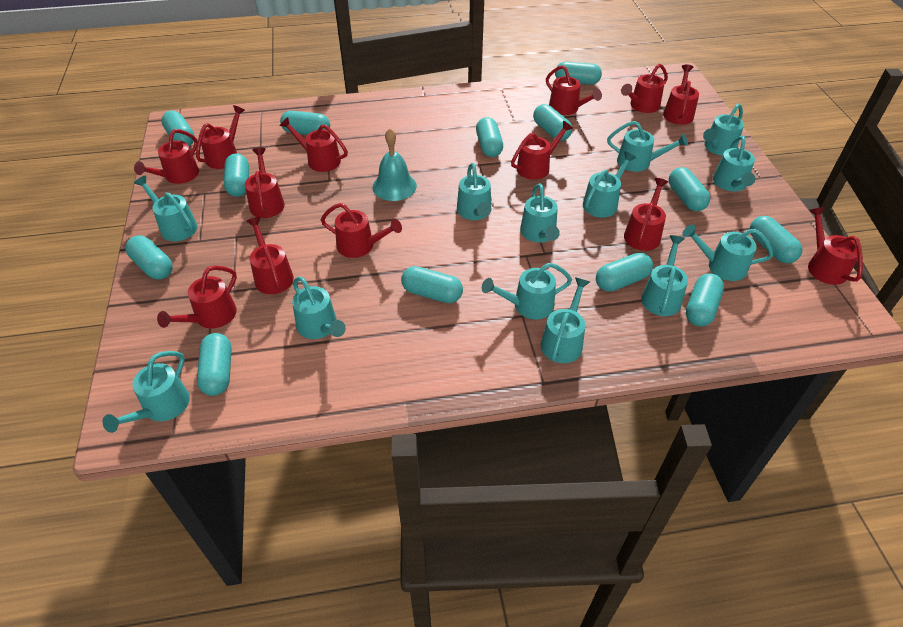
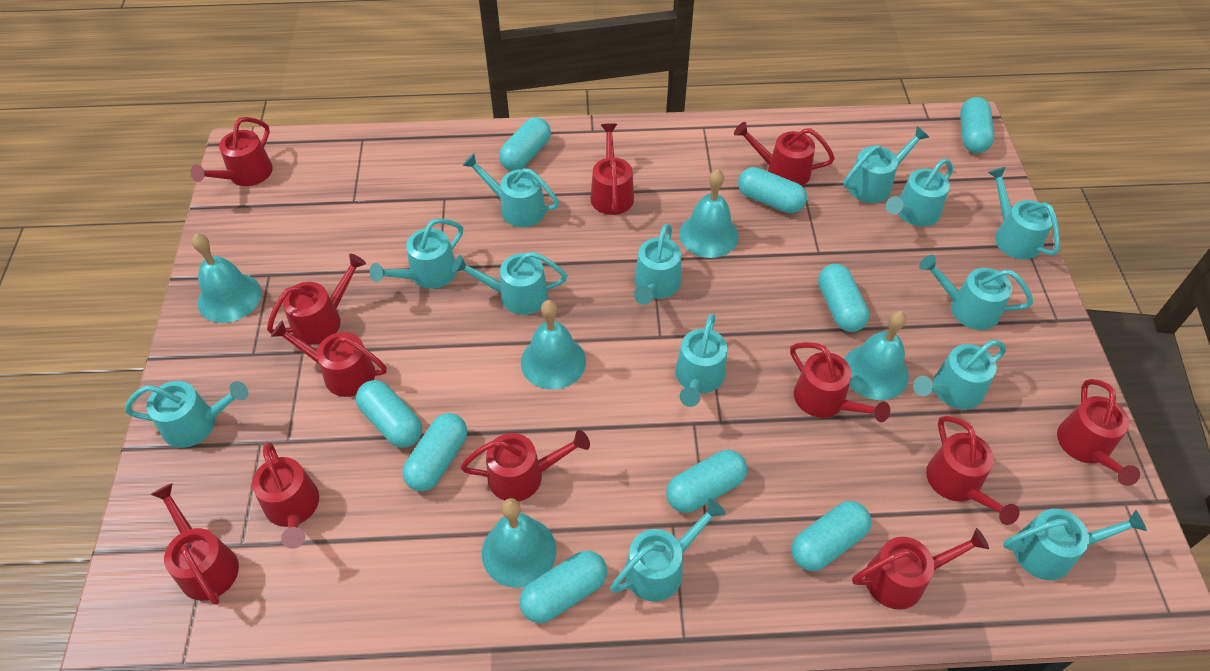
red watering can: [134,129,199,184] [157,266,237,328] [196,105,245,169] [245,148,285,218] [246,217,294,294] [279,117,348,172] [321,203,402,258] [511,121,573,180] [546,65,602,115] [621,64,668,113] [624,178,668,251] [663,65,699,125] [808,207,863,285] = 13 -> [151,483,239,605] [191,117,273,186] [252,442,319,549] [267,254,366,345] [271,320,387,397] [460,430,590,501] [590,123,634,215] [734,122,835,186] [790,342,890,422] [852,528,989,610] [926,416,1020,525] [1057,379,1140,486] = 12
turquoise bell: [373,129,417,201] = 1 -> [192,234,261,323] [482,498,556,588] [521,300,586,390] [679,169,739,258] [844,310,909,400] = 5
turquoise capsule: [126,235,173,280] [161,111,195,146] [197,333,231,396] [224,153,249,197] [280,111,330,135] [401,266,463,303] [476,117,503,157] [533,104,572,141] [555,62,602,85] [596,253,653,292] [669,167,710,211] [686,273,724,326] [750,216,803,263] = 13 -> [356,380,422,448] [402,413,467,491] [499,117,551,171] [519,551,607,623] [666,450,747,513] [738,167,807,213] [791,501,871,571] [818,264,869,332] [960,97,994,153] = 9

